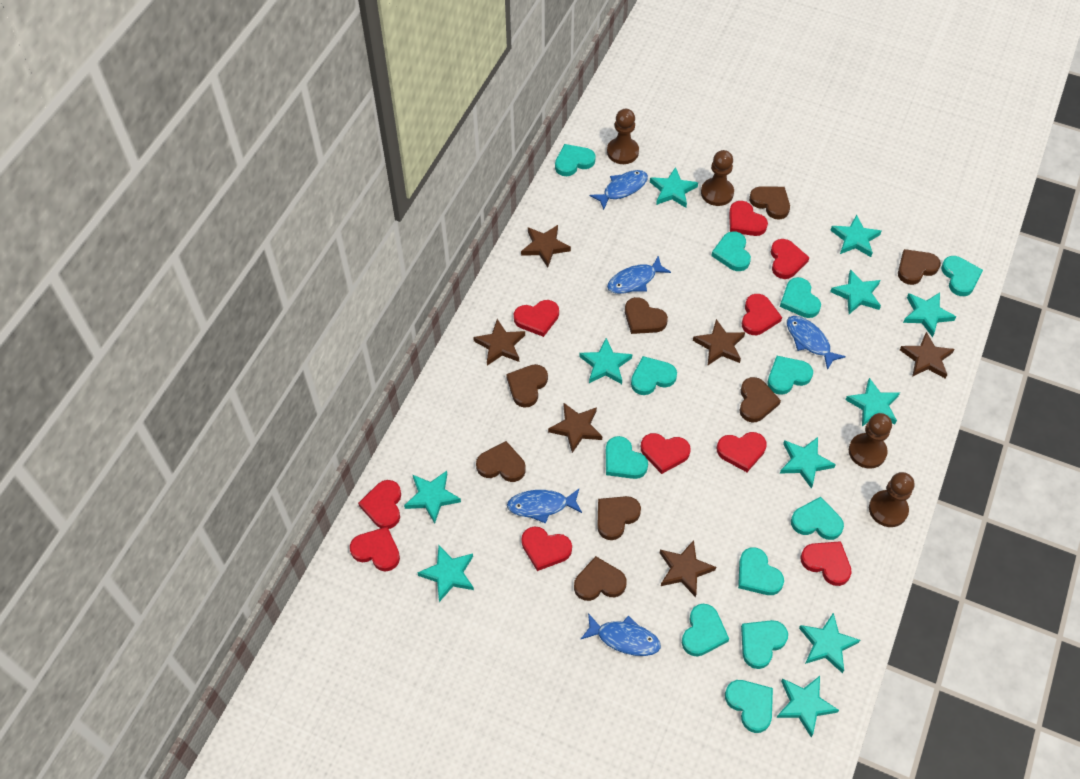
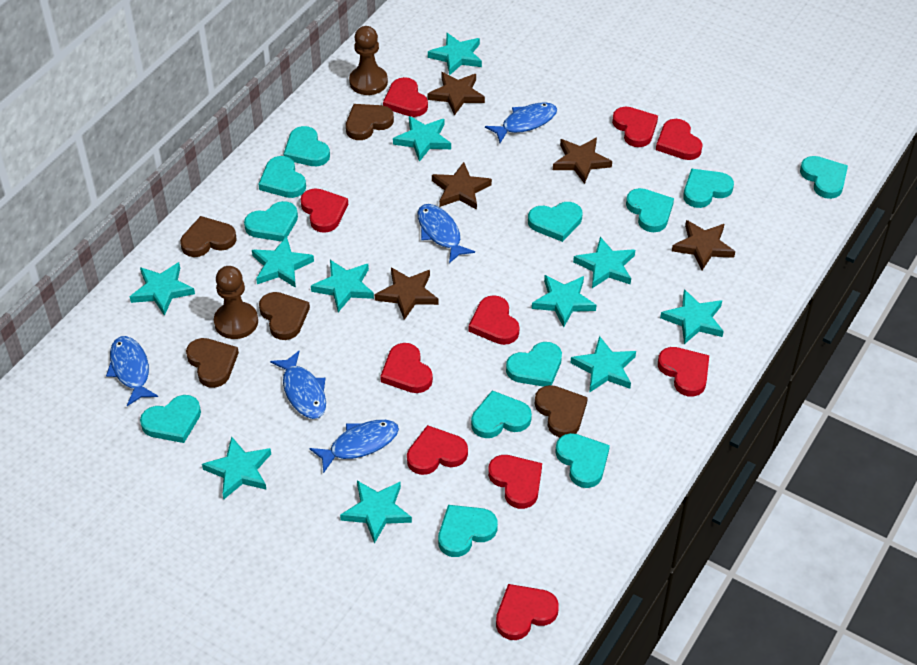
brown heart: [476,441,526,482] [506,364,548,408] [574,556,627,601] [597,496,641,540] [625,297,668,334] [739,377,781,422] [749,186,790,220] [898,249,941,285] = 8 -> [180,216,237,257] [186,338,239,388] [259,292,310,340] [346,104,394,140] [535,385,588,437] = 5
brown pawn: [607,109,639,164] [701,150,734,206] [849,413,892,469] [869,472,915,527] = 4 -> [214,266,258,339] [349,26,388,95] = 2
brown star: [473,319,525,366] [521,225,571,267] [548,403,603,453] [660,540,716,597] [693,319,745,365] [900,332,954,379] = 6 -> [375,267,439,320] [428,72,485,116] [432,162,492,210] [553,138,612,184] [672,220,735,270] = 5

